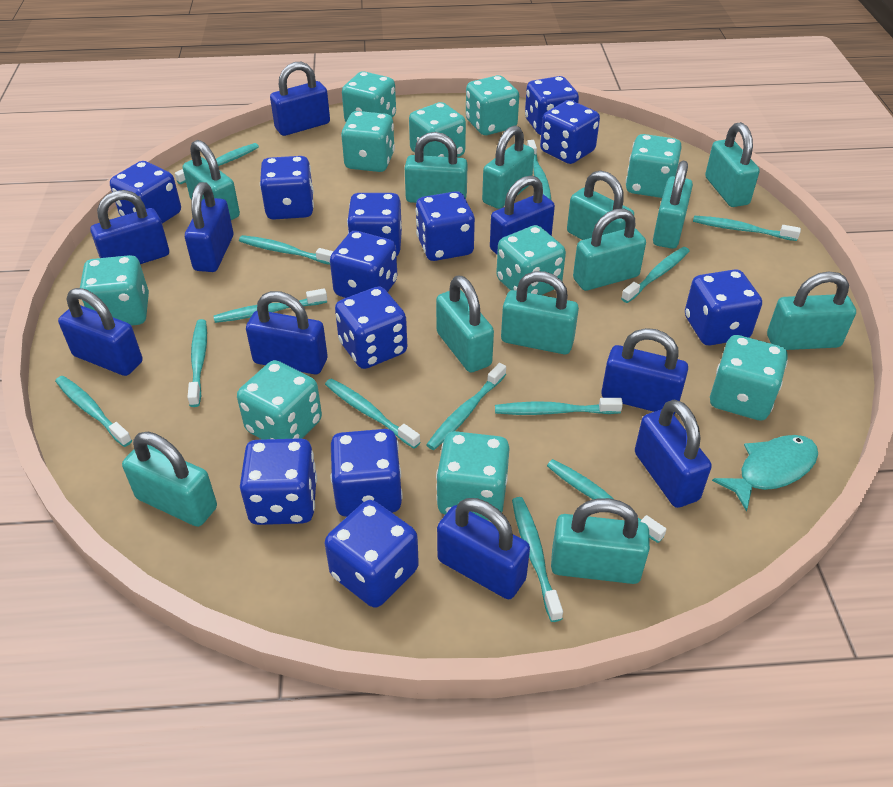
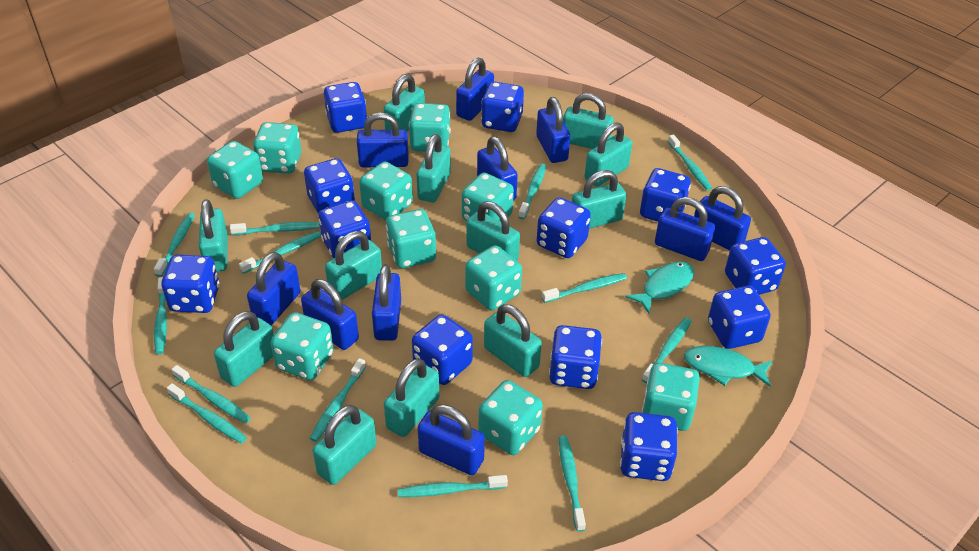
blue padlock: [58,288,143,376] [91,190,169,264] [185,182,233,272] [246,291,328,374] [270,62,330,136] [437,498,530,599] [490,175,555,254] [601,328,688,414] [635,399,712,508] = 9 -> [247,252,300,325] [301,279,359,350] [357,113,409,167] [372,265,401,341] [417,404,485,475] [456,58,494,121] [477,136,518,200] [536,97,570,163] [655,197,715,261] [694,186,751,250] = 10
turquoise fish: [712,435,818,512] = 1 -> [625,261,694,314] [684,346,773,387] = 2

